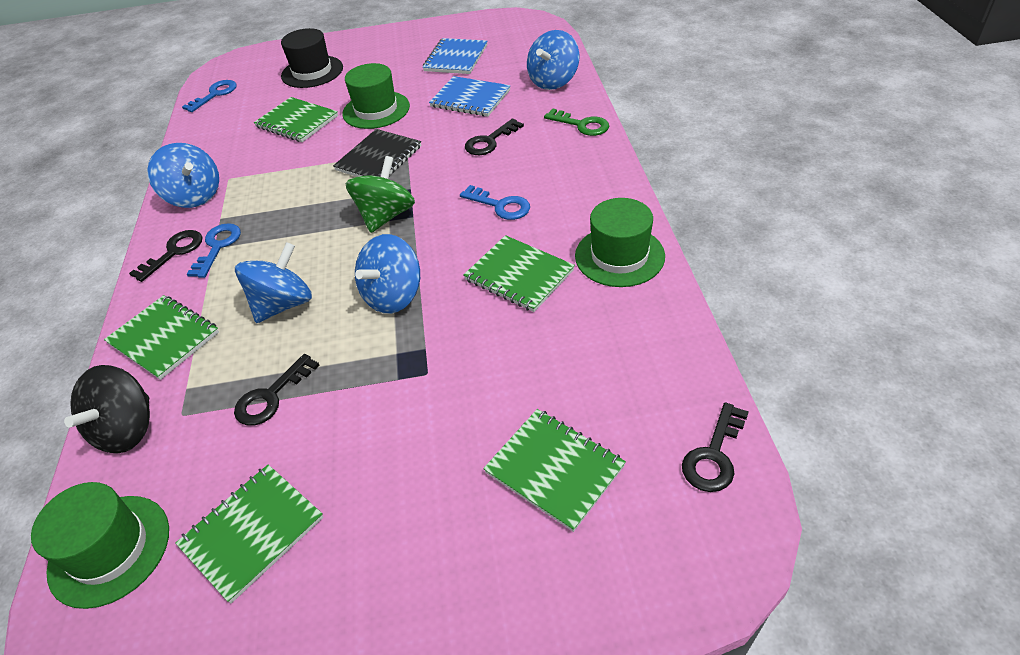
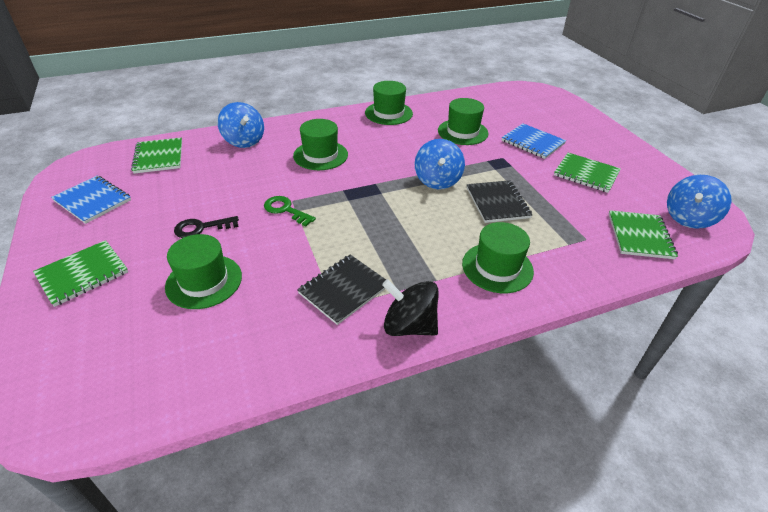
black hat: [281,28,343,88] = 1 -> none = 0
black key: [129,230,202,282] [234,354,319,426] [465,119,524,155] [682,402,749,492] = 4 -> [174,216,239,238] = 1
black notebook: [333,129,421,177] = 1 -> [297,254,386,325] [467,180,532,223] = 2
blue key: [182,80,237,112] [187,223,241,278] [460,185,530,220] = 3 -> none = 0
blue spinning top: [147,143,219,208] [235,242,312,323] [355,234,420,314] [527,30,579,90] = 4 -> [217,102,264,148] [415,139,465,190] [667,175,732,229] = 3
green hat: [31,482,169,609] [342,63,410,129] [575,198,665,287] = 3 -> [165,234,242,309] [293,119,348,170] [365,81,413,125] [438,98,489,145] [462,222,534,293] = 5
green notebook: [104,295,219,380] [175,464,323,603] [254,97,338,142] [463,235,575,312] [483,409,626,532] = 5 -> [33,240,128,307] [131,138,182,174] [554,153,621,193] [609,210,678,259] = 4
green spinning top: [346,156,415,233] = 1 -> none = 0

